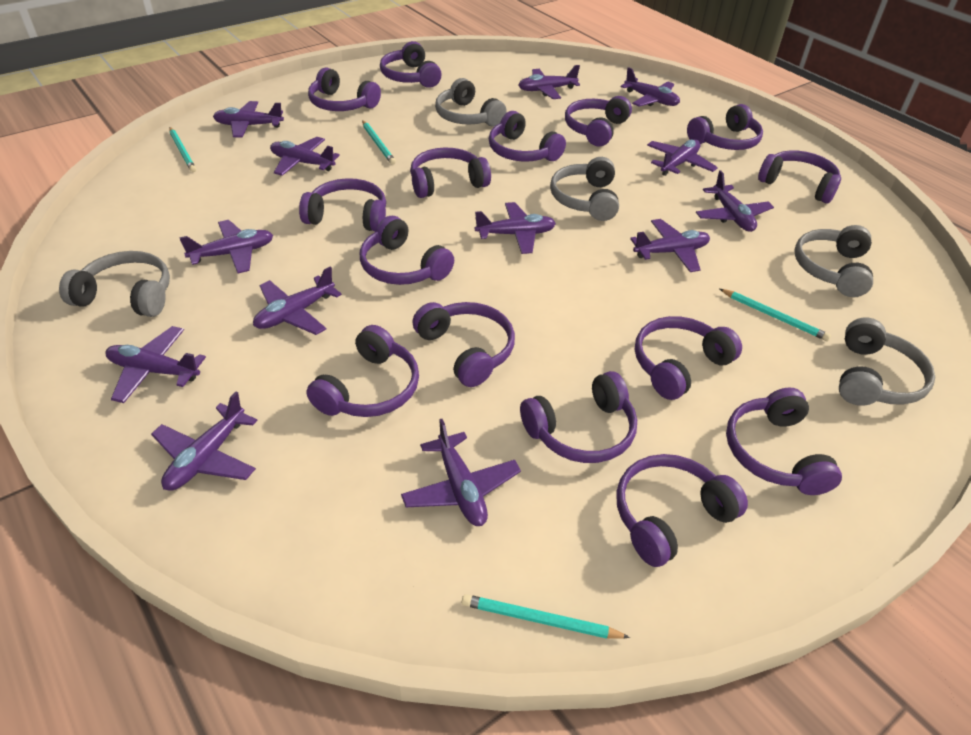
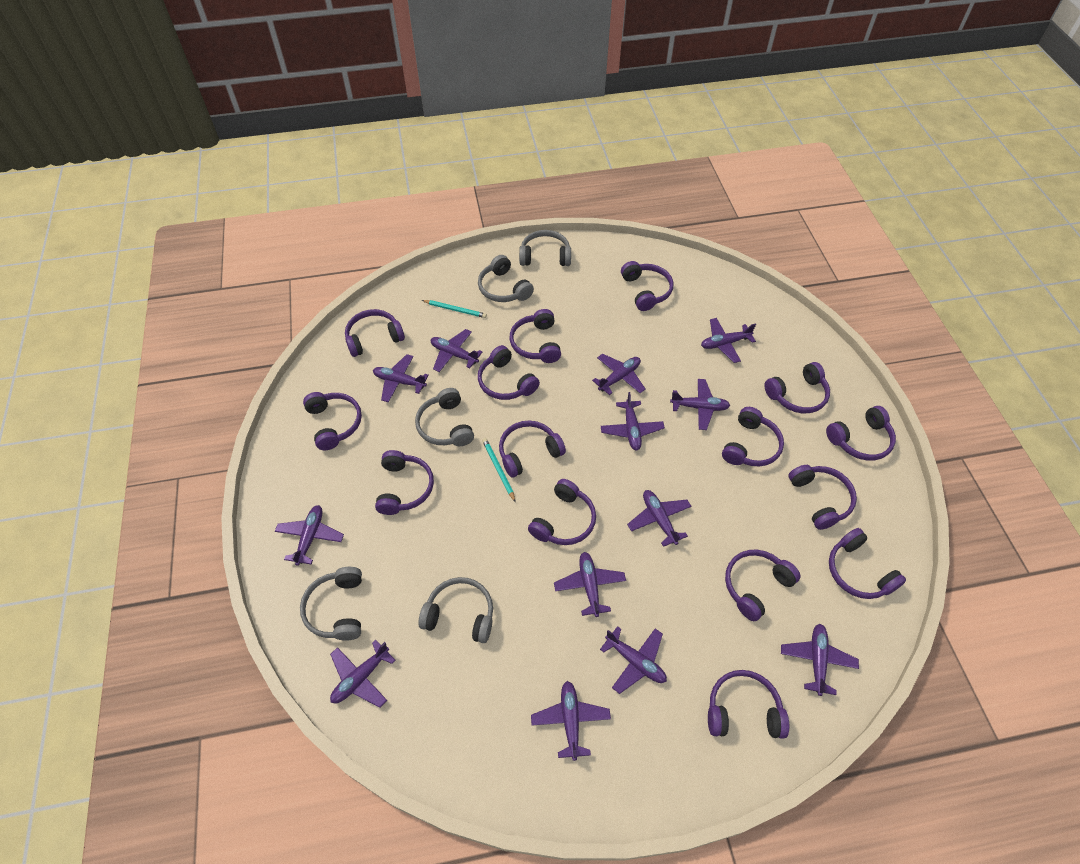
turquoise pencil: [169,127,196,172] [362,120,396,165] [462,594,630,639] [720,289,831,341] = 4 -> [422,300,487,318] [482,438,516,502] = 2

